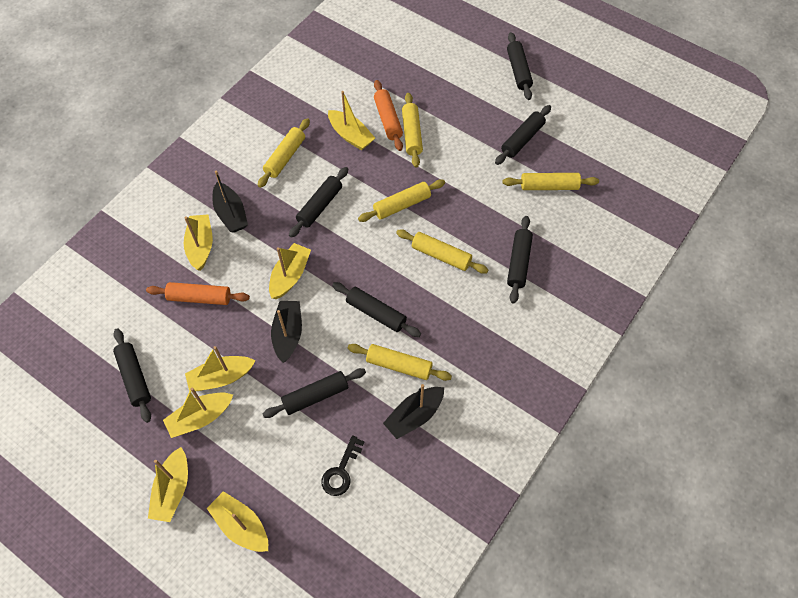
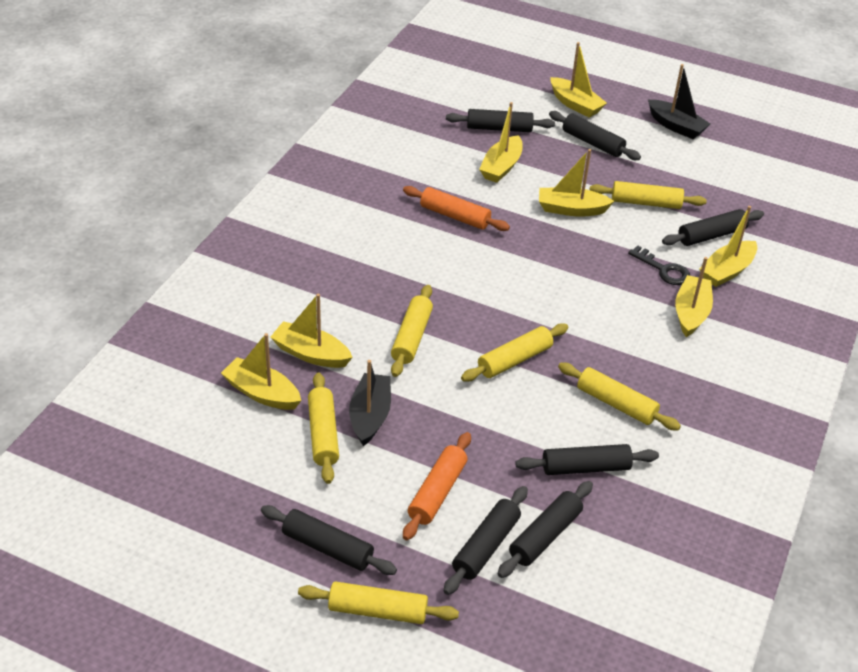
black boat: [212,171,248,233] [271,301,302,363] [383,384,444,439] = 3 -> [349,360,391,446] [648,64,710,139] = 2

